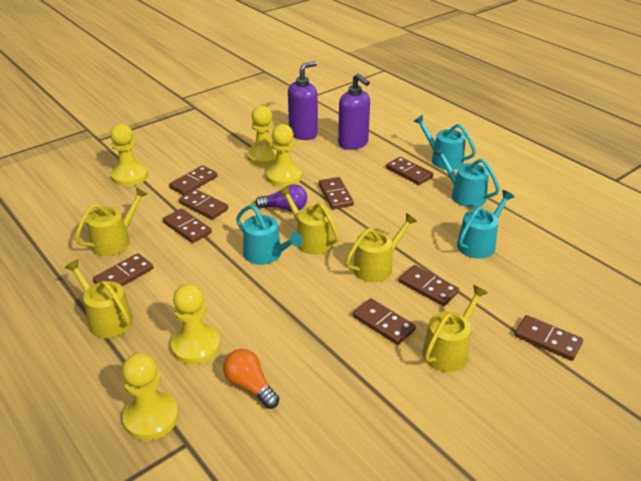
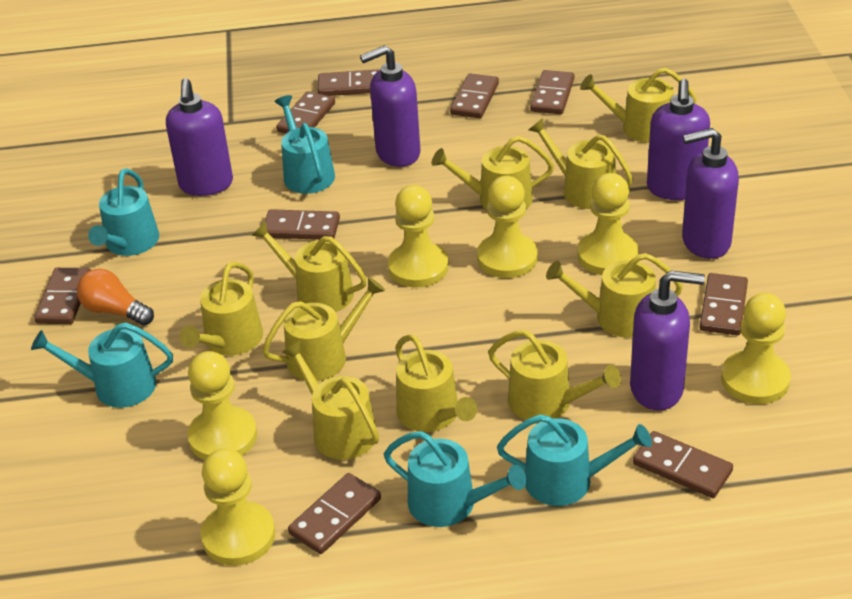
purple light bulb: [255,184,307,211] = 1 -> none = 0
purple soap dispenser: [288,61,318,140] [338,73,370,150] = 2 -> [166,78,233,196] [360,45,420,167] [630,270,705,411] [647,79,710,200] [682,128,739,259] = 5
turquoise watering can: [236,205,303,265] [413,115,476,170] [433,146,500,207] [457,190,514,259] = 4 -> [31,323,173,408] [88,168,159,256] [274,95,335,194] [384,431,526,527] [497,414,652,506] = 5
yellow pawn: [110,124,148,186] [122,353,179,441] [171,284,221,364] [247,105,277,166] [266,124,302,187] = 5 -> [188,351,257,461] [201,448,275,566] [388,185,449,287] [477,176,538,278] [577,173,639,275] [721,293,791,404] = 6
yellow watering can: [65,259,133,338] [75,187,147,256] [278,186,339,255] [345,213,418,282] [422,285,488,372] = 5 -> [180,262,263,356] [251,221,367,312] [262,277,385,381] [282,341,379,460] [395,334,477,432] [432,136,554,210] [488,330,621,422] [529,118,633,209] [546,253,683,338] [580,68,697,143] = 10

